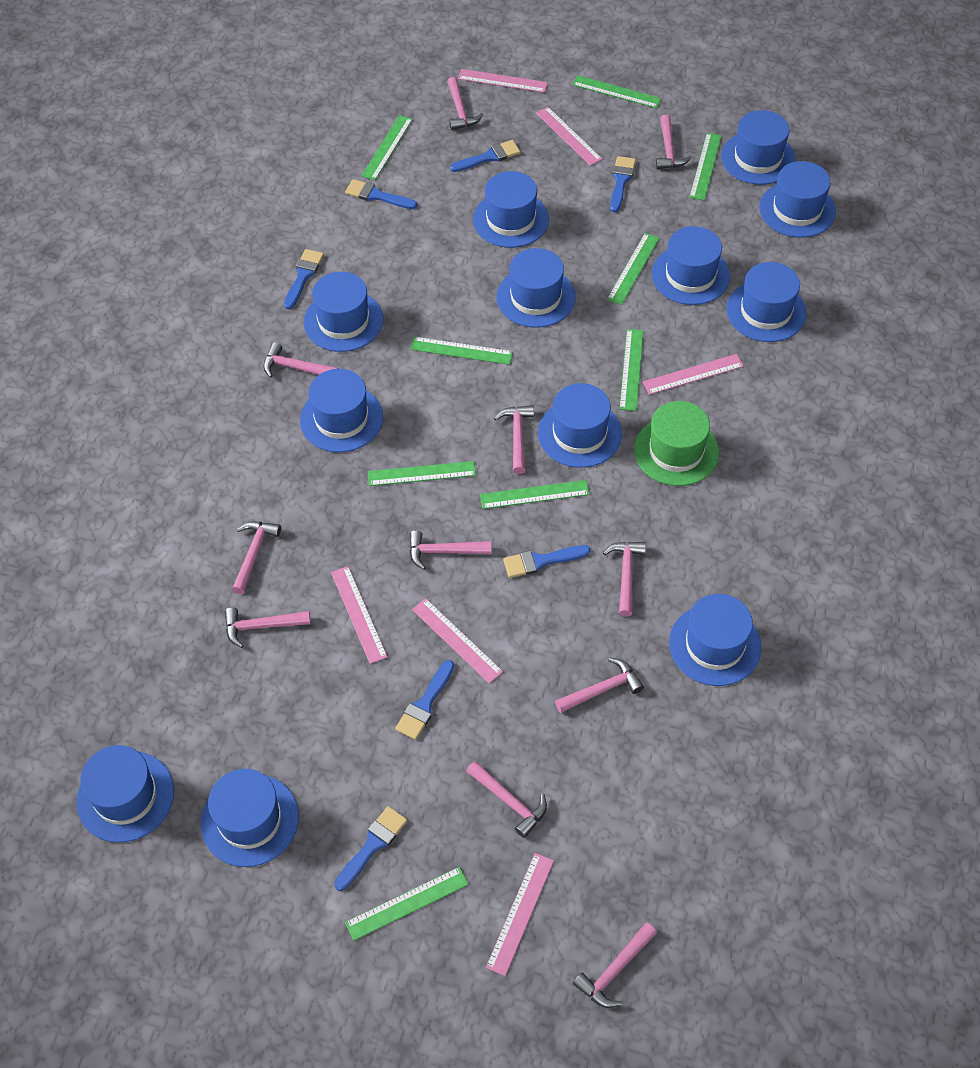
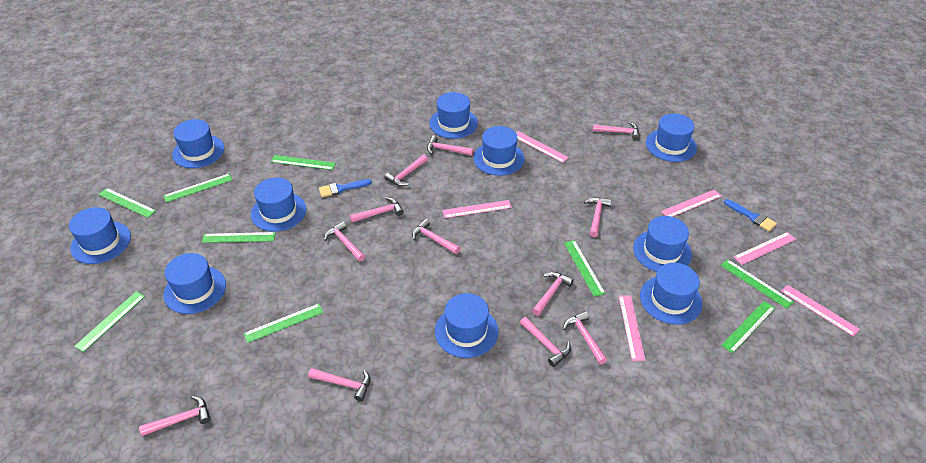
blue brush: [284,249,324,309] [334,806,407,891] [345,179,417,209] [395,660,454,740] [450,140,520,172] [503,545,591,578] [610,156,636,212] = 7 -> [319,179,372,197] [724,199,777,232] = 2
blue hat: [77,745,174,843] [201,769,299,867] [300,369,383,452] [304,272,383,352] [473,171,549,248] [497,248,576,328] [538,383,622,468] [652,226,730,305] [669,594,762,686] [721,110,796,185] [726,262,807,342] [759,161,836,238] = 12 -> [69,207,131,264] [163,253,226,314] [172,119,224,168] [251,177,307,232] [429,92,478,139] [435,293,498,358] [473,126,525,176] [633,216,692,272] [640,263,703,325] [646,113,697,162] = 10
green hat: [634,401,719,486] = 1 -> none = 0
pink hammer: [225,607,311,648] [232,521,281,594] [263,342,338,378] [409,530,491,570] [447,77,483,130] [466,761,547,838] [494,405,534,474] [555,658,644,713] [573,923,657,1008] [603,542,646,617] [656,115,692,169] = 11 -> [139,396,211,436] [308,368,370,401] [324,221,365,262] [350,197,404,223] [384,155,428,186] [412,219,460,254] [427,135,474,156] [520,317,571,367] [532,272,574,316] [563,311,607,365] [584,197,612,237] [593,122,640,140] = 12

